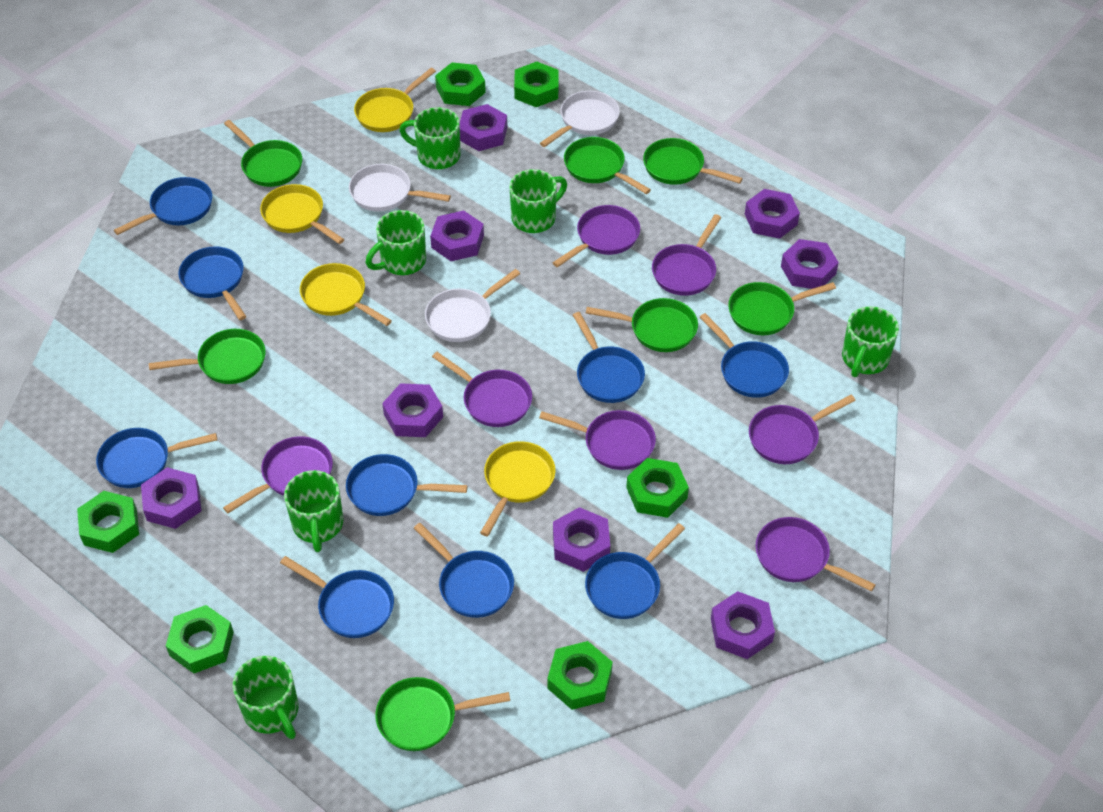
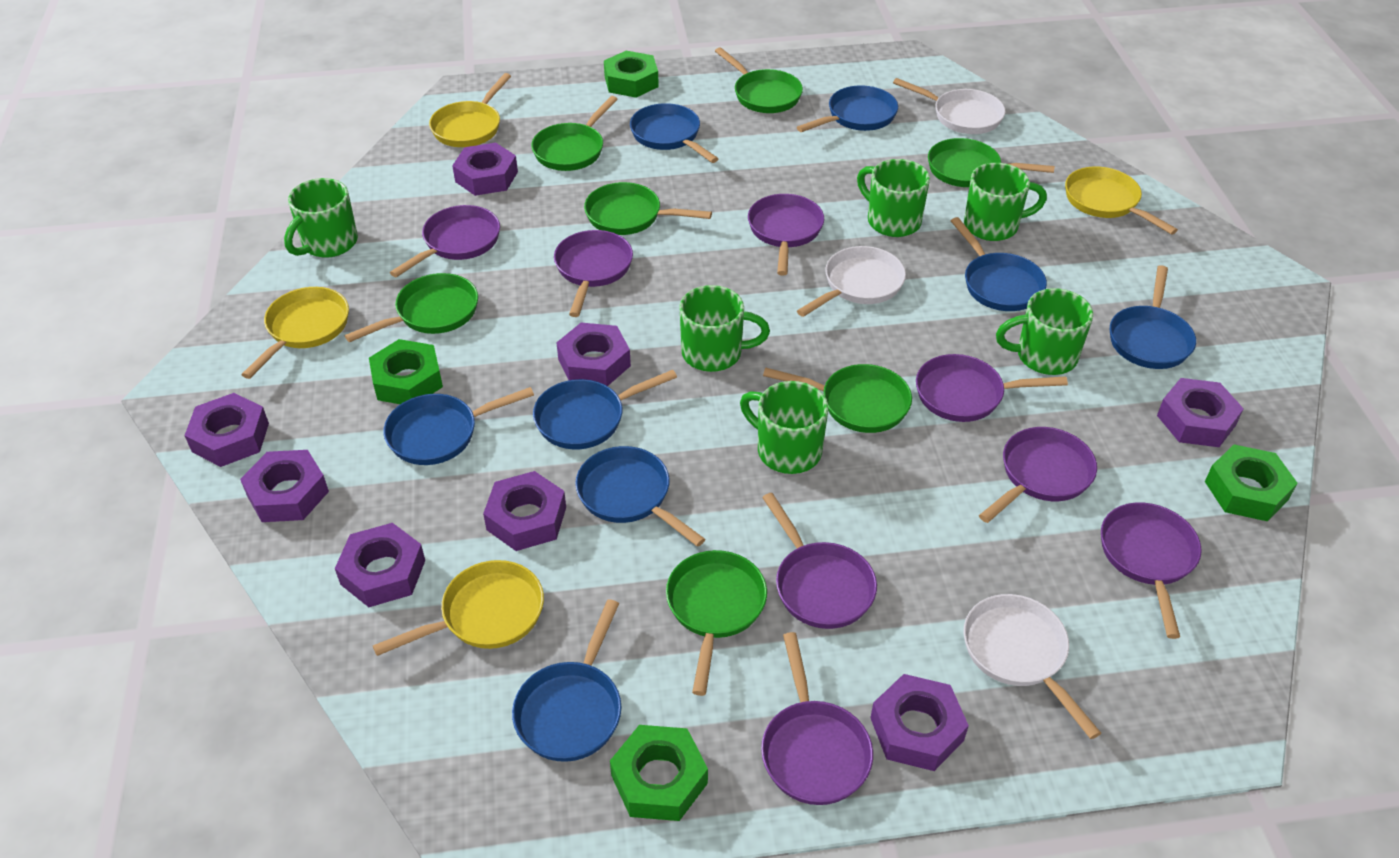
blue pan: [96,428,217,488] [114,177,212,235] [178,246,247,320] [280,556,394,638] [346,454,468,516] [414,523,514,618] [573,312,645,403] [585,523,685,619] [700,313,789,398] = 9 -> [383,387,534,465] [512,599,622,762] [533,370,677,449] [575,446,705,547] [630,103,718,163] [797,86,898,132] [951,217,1047,311] [1110,265,1196,369] = 8
green nut: [77,491,139,553] [166,605,234,674] [435,63,486,106] [514,62,558,107] [547,641,613,710] [626,458,689,518] = 6 -> [369,339,443,404] [604,51,659,98] [610,725,708,821] [1205,444,1297,521] = 4
purple pan: [223,436,333,513] [432,352,532,427] [539,410,656,470] [552,205,640,268] [652,214,721,296] [749,395,856,464] [756,517,876,592] = 7 -> [390,205,500,277] [554,230,633,317] [748,194,824,276] [761,632,873,805] [762,493,877,629] [916,354,1068,422] [979,427,1097,523] [1101,502,1202,639] = 8

